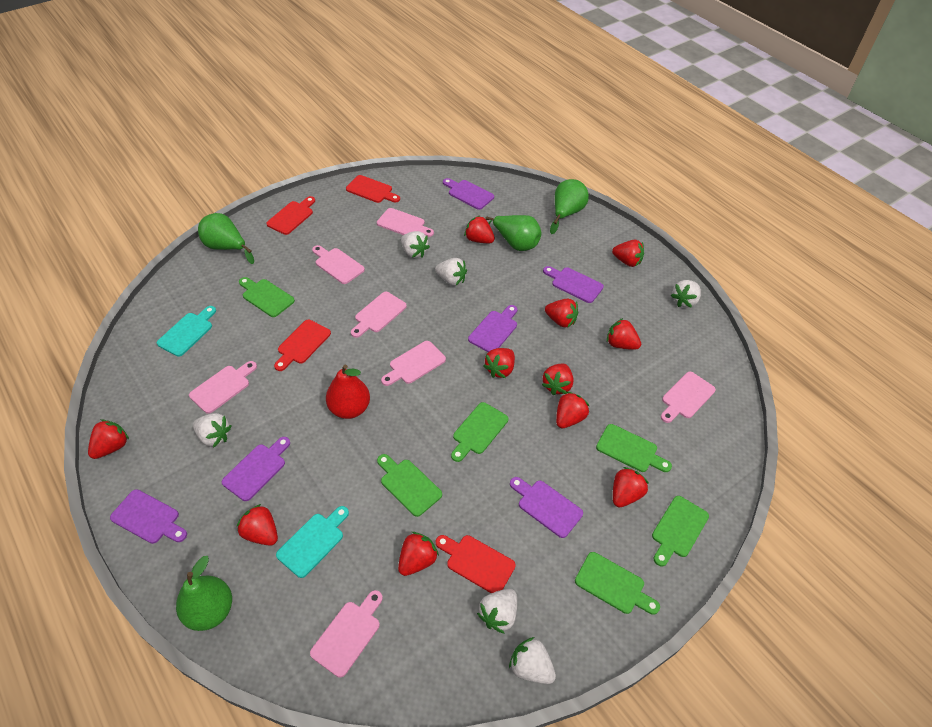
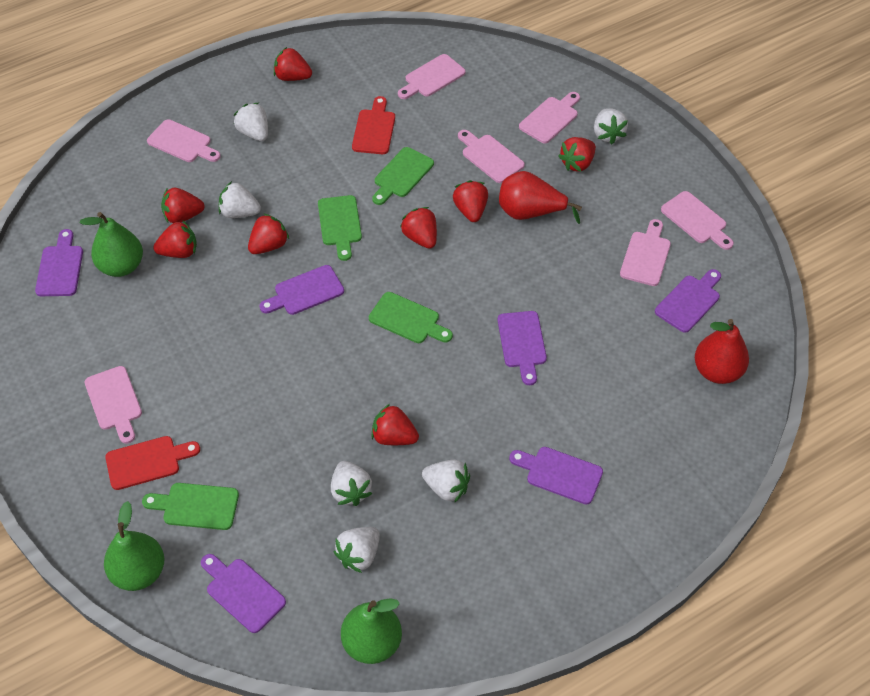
green cutting board: [239,277,295,317] [377,454,442,517] [451,402,508,462] [575,552,660,615] [596,424,672,472] [652,496,709,566] = 6 -> [142,483,239,530] [318,195,362,261] [369,292,453,343] [372,147,434,205] = 4
green pear: [176,556,232,631] [198,213,254,264] [485,215,541,251] [550,179,589,234] = 4 -> [80,212,143,277] [104,501,165,591] [341,598,402,664] = 3
red cutting board: [266,196,315,235] [274,320,331,371] [346,175,400,203] [436,535,516,593] = 4 -> [105,436,200,490] [352,96,395,154] = 2
red pear: [326,365,370,419] = 1 -> [499,171,582,224] [695,319,749,384] = 2
red strawberry: [88,420,129,459] [237,504,278,546] [398,532,439,576] [464,216,495,243] [483,348,515,378] [542,363,574,395] [545,299,578,328] [556,392,589,428] [607,318,641,350] [612,240,644,267] [613,467,649,507] = 11 -> [153,221,197,258] [161,188,205,223] [248,213,289,254] [274,47,312,81] [371,404,419,445] [400,207,437,249] [453,180,488,222] [558,137,596,172] = 8
turquoise cutting board: [157,306,216,357] [276,506,349,578] = 2 -> none = 0

